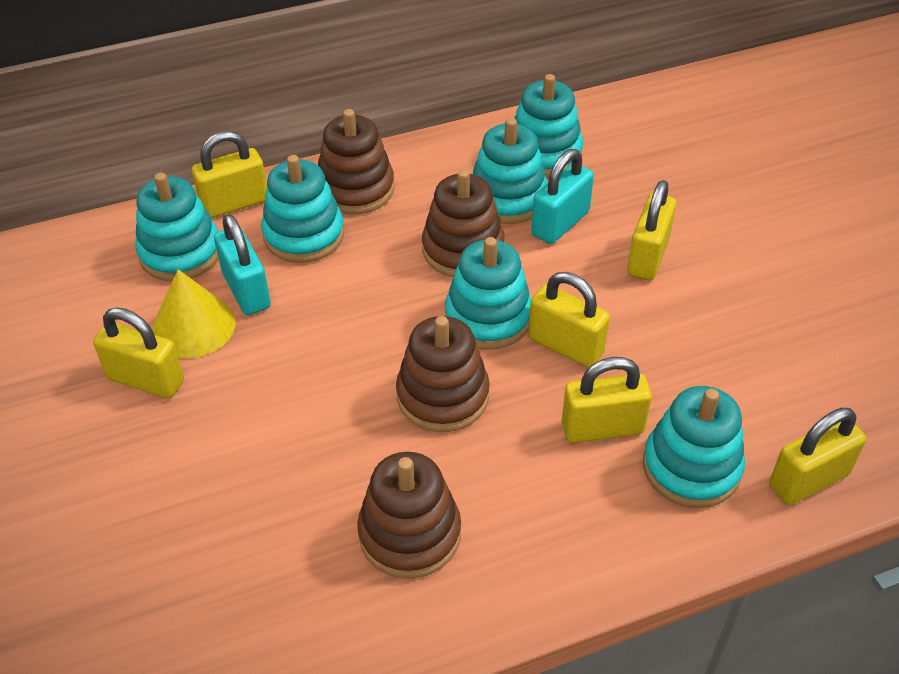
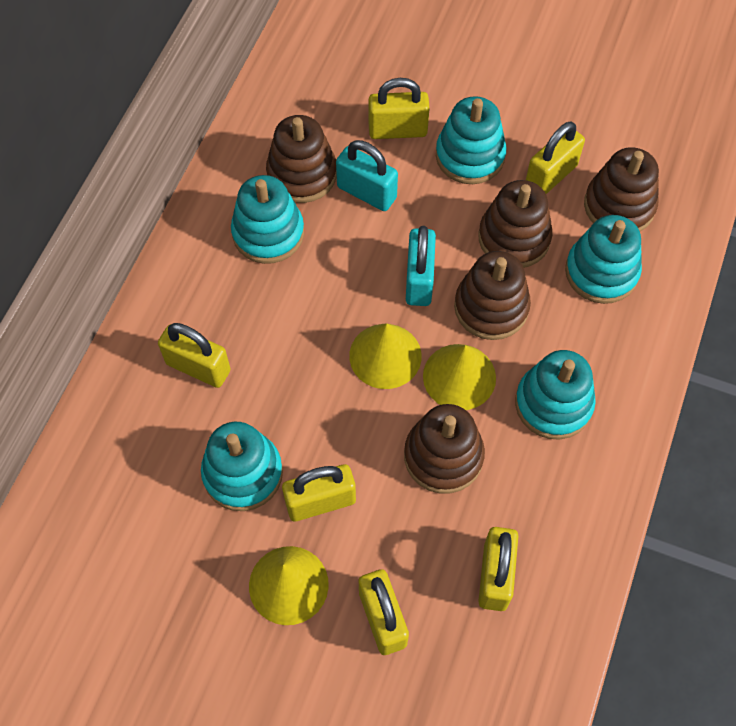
brown stacking toy: [318,109,394,214] [357,452,461,578] [396,316,490,432] [422,169,505,277] = 4 -> [266,115,337,203] [404,404,485,493] [454,251,531,340] [478,180,553,268] [584,147,659,232] = 5
turquoise stacking toy: [136,173,219,281] [261,155,344,263] [445,237,531,350] [473,118,547,224] [514,74,583,177] [643,386,745,508] = 6 -> [201,422,283,511] [231,175,304,264] [436,96,507,184] [515,350,596,439] [565,215,642,304] = 5
yellow cone: [152,269,235,358] = 1 -> [249,546,329,625] [349,324,422,389] [423,344,496,410] = 3

